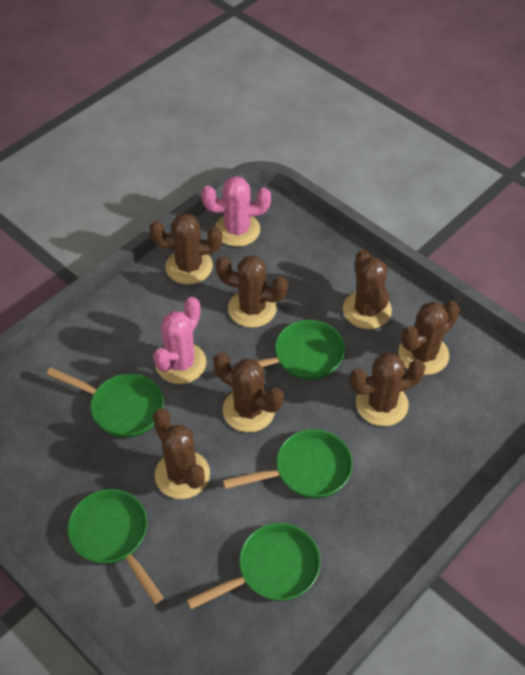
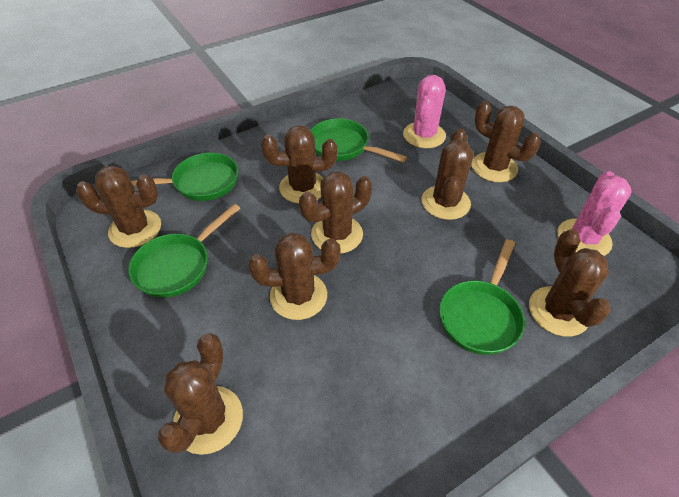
brown cactus: [149,213,222,284] [153,409,210,499] [213,352,284,432] [216,256,288,328] [343,249,392,329] [350,353,426,426] [398,301,460,375] = 7 -> [76,165,161,248] [157,333,243,455] [248,233,341,320] [261,125,337,204] [299,171,372,254] [422,128,473,220] [472,101,541,182] [529,229,611,337] = 8
green pan: [46,367,164,438] [68,489,164,604] [187,523,321,609] [223,429,353,499] [233,320,345,380] = 5 -> [128,204,240,298] [131,153,238,201] [310,118,407,163] [439,239,525,355] = 4

